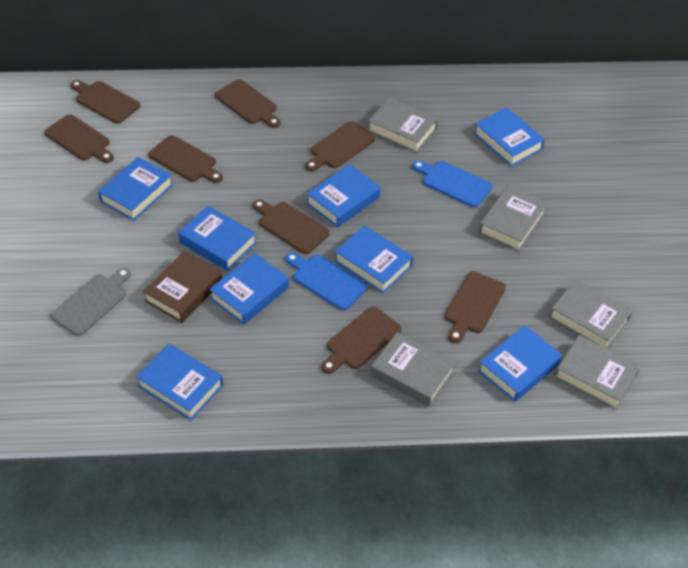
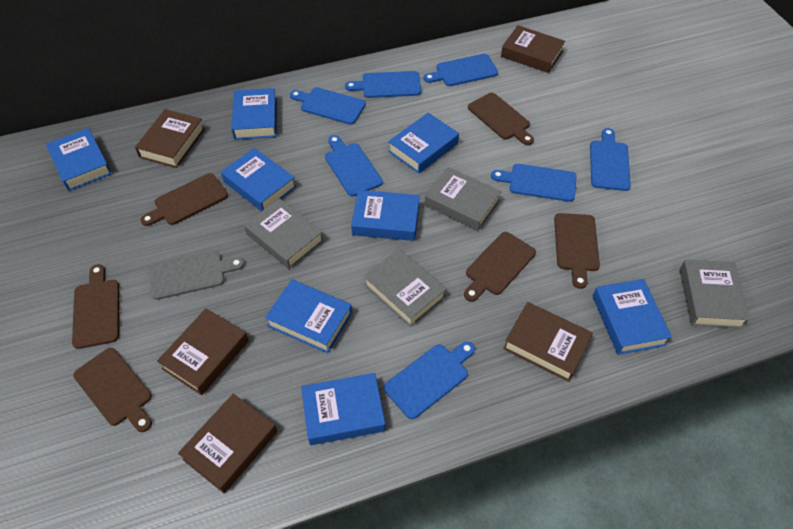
blue cutting board: [285,252,367,310] [412,160,492,208] = 2 -> [290,87,366,125] [325,135,383,197] [345,71,421,98] [384,341,475,419] [424,54,498,86] [491,164,577,202] [590,128,631,191] = 7
brown book: [143,251,222,323] = 1 -> [135,109,205,168] [157,308,249,395] [178,394,277,494] [501,25,565,73] [503,302,593,382] = 5
brown cutting board: [44,114,114,163] [70,80,140,124] [148,135,223,183] [215,79,281,128] [253,199,330,254] [305,121,375,171] [321,306,401,374] [444,271,506,343] = 8 -> [72,264,119,349] [73,348,152,432] [141,173,228,226] [464,232,536,302] [468,93,534,145] [554,213,600,289] = 6
grey book: [368,97,438,153] [371,332,456,407] [479,186,548,251] [549,279,633,349] [555,335,641,410] = 5 -> [244,198,324,269] [364,249,447,327] [425,167,502,231] [680,260,750,328] = 4

